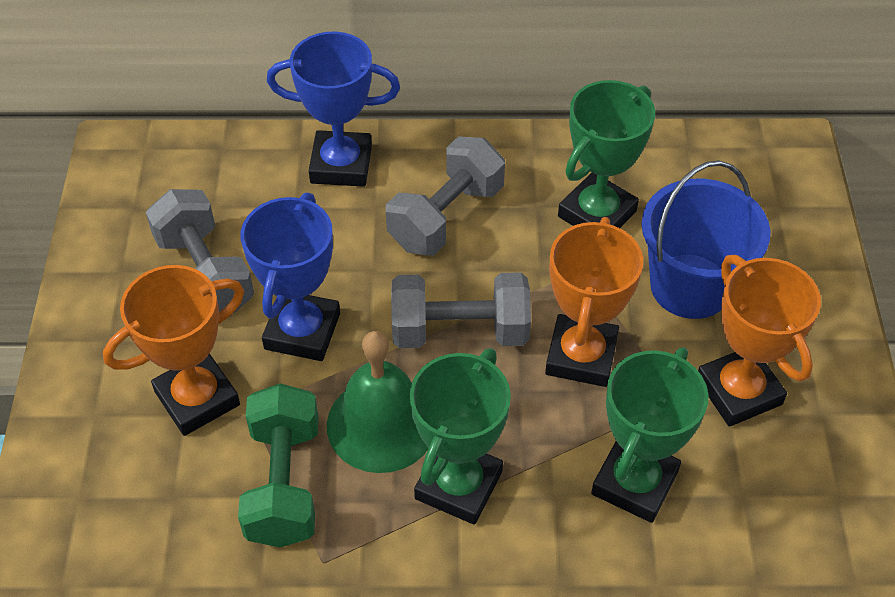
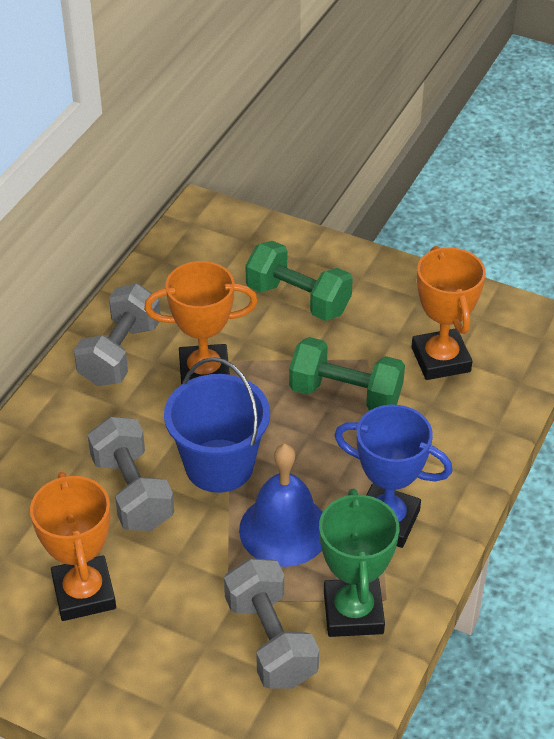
blue bell: none = 0 -> [239,444,323,567] = 1
blue trophy: [241,192,340,361] [267,32,400,187] = 2 -> [334,405,453,548] = 1
green bell: [327,331,428,473] = 1 -> none = 0
green dumbbell: [238,383,319,547] = 1 -> [245,241,353,321] [289,337,405,410] = 2
green trophy: [410,348,511,525] [558,80,655,228] [591,347,709,523] = 3 -> [319,489,399,637] = 1

